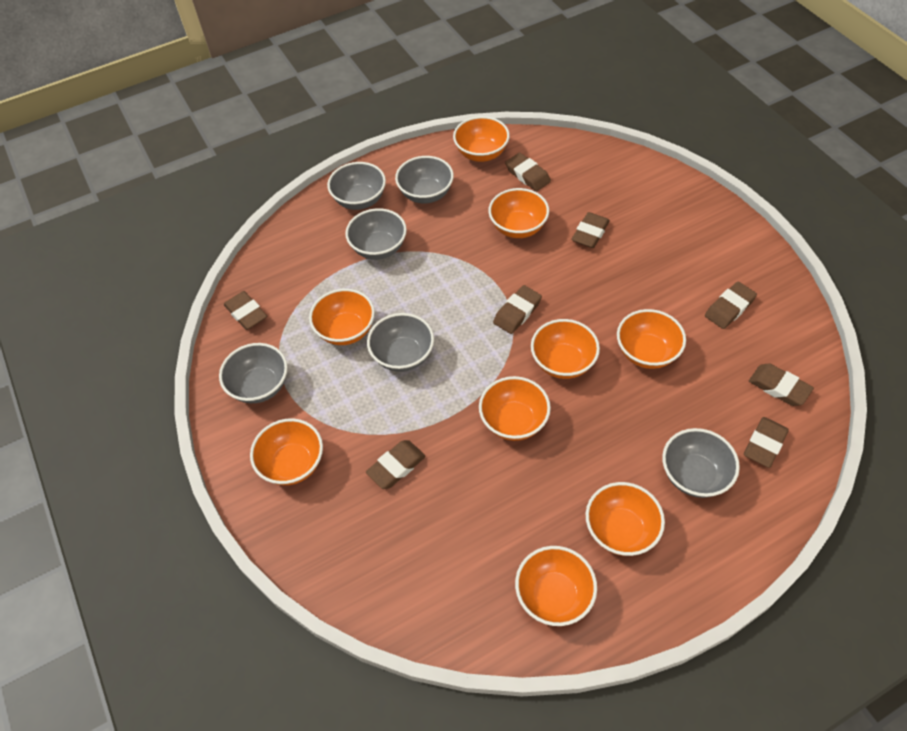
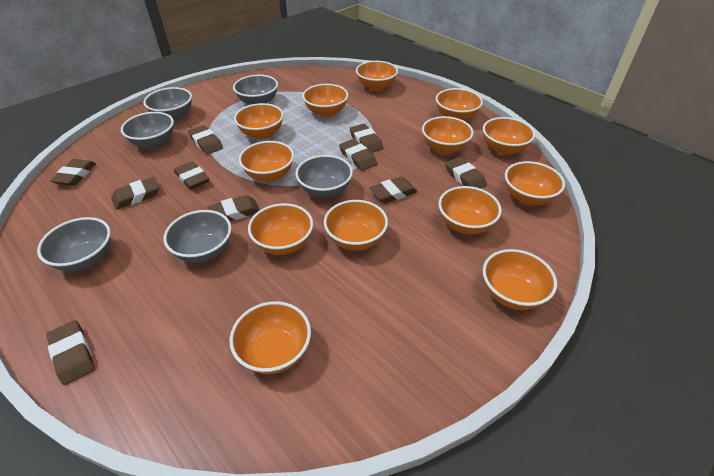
brown eraser: [224,291,267,330] [366,440,426,489] [493,285,542,334] [505,153,551,191] [571,212,610,248] [705,282,757,329] [744,417,789,468] [749,364,814,406] = 8 -> [46,320,95,385] [50,159,96,186] [111,177,160,209] [174,161,209,189] [188,125,223,155] [207,195,260,221] [339,139,377,171] [350,124,383,153] [370,177,417,203] [445,157,487,189] = 10
orange bowl: [250,418,323,485] [309,289,375,345] [453,116,510,162] [479,376,551,441] [488,188,549,238] [515,546,597,626] [531,319,600,379] [586,482,665,556] [617,309,686,369] = 9 -> [229,301,311,374] [234,103,284,139] [239,141,294,182] [248,203,313,255] [302,84,349,117] [324,200,388,251] [356,61,398,91] [422,116,474,154] [436,88,483,121] [439,186,502,234] [483,117,535,155] [483,249,557,310] [505,161,565,205] = 13

